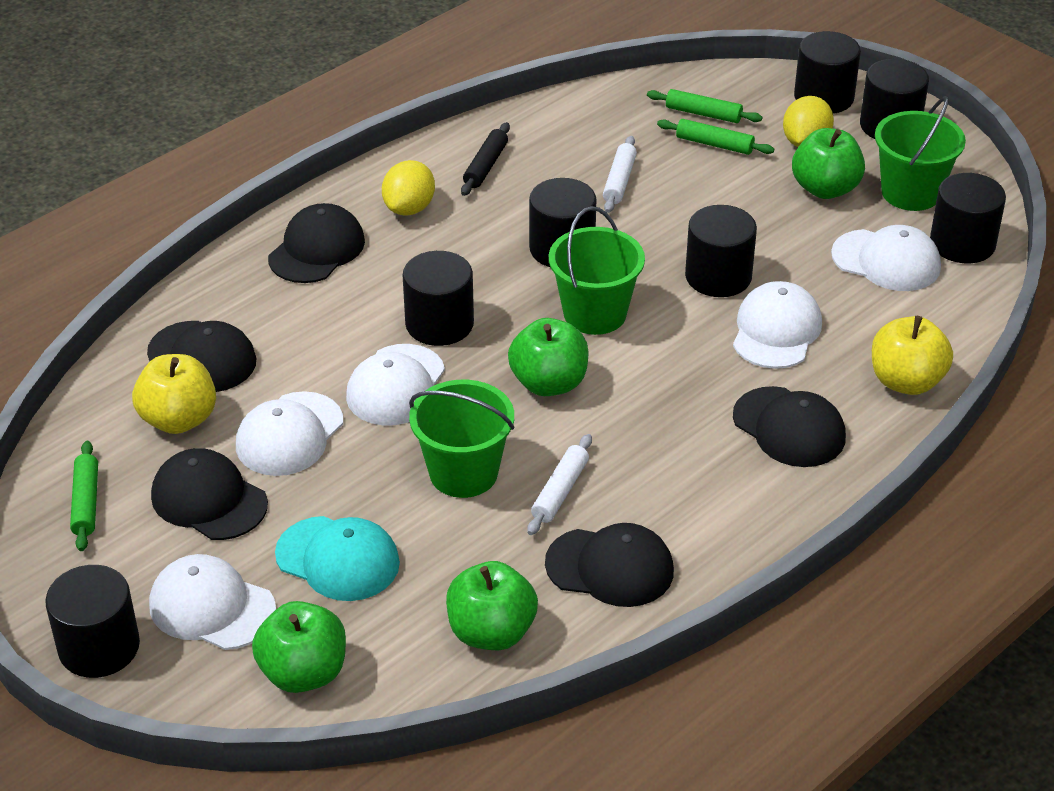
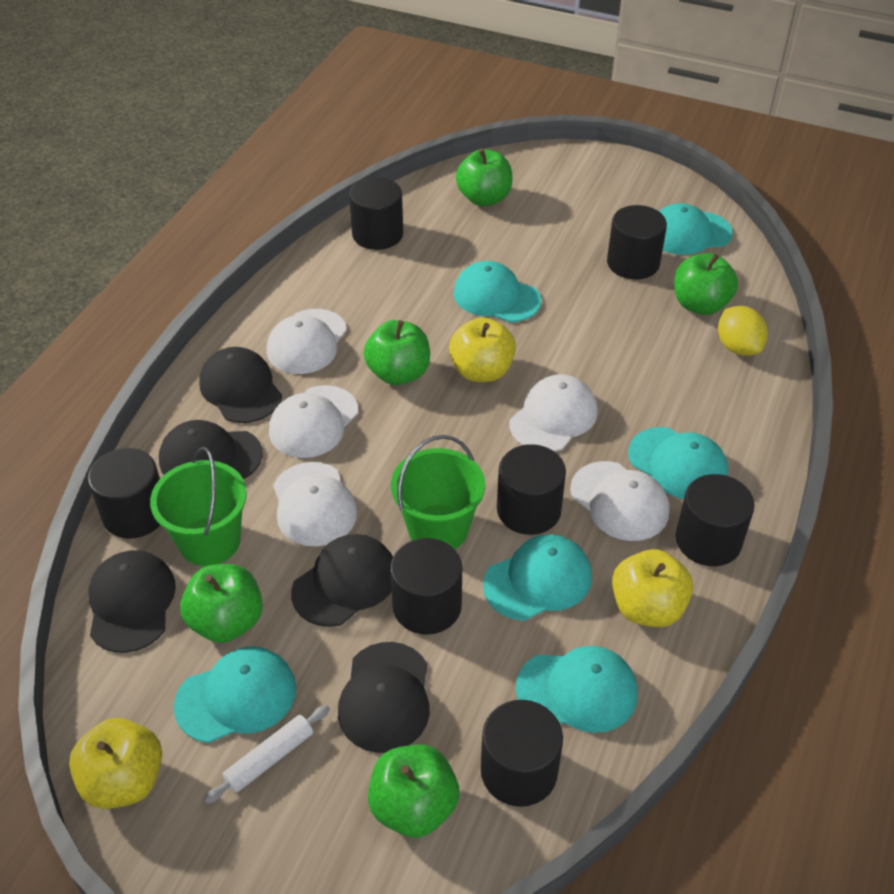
black rolling pin: [461,122,510,196] = 1 -> none = 0
green apple: [252,601,346,693] [446,561,538,650] [508,318,589,396] [792,128,865,199] = 4 -> [180,564,263,643] [364,320,430,385] [368,745,460,838] [456,149,512,206] [674,253,738,315] = 5
green bucket: [409,380,514,498] [549,206,645,335] [875,96,966,211] = 3 -> [150,447,247,566] [391,435,485,549] = 2
green rolling pin: [70,441,98,551] [647,89,762,123] [657,119,774,155] = 3 -> none = 0
turquoise cap: [275,516,400,601] = 1 -> [173,647,296,743] [453,261,541,322] [483,534,592,621] [516,646,638,733] [628,427,728,499] [659,203,733,255] = 6
white rolling pin: [527,434,592,535] [603,136,637,213] = 2 -> [203,705,330,804] = 1
yellow apple: [132,354,216,434] [872,316,953,395] = 2 -> [69,718,162,809] [449,317,516,382] [612,549,693,627] = 3
yellow lemon: [382,160,435,216] [783,96,834,147] = 2 -> [718,306,768,356] = 1

